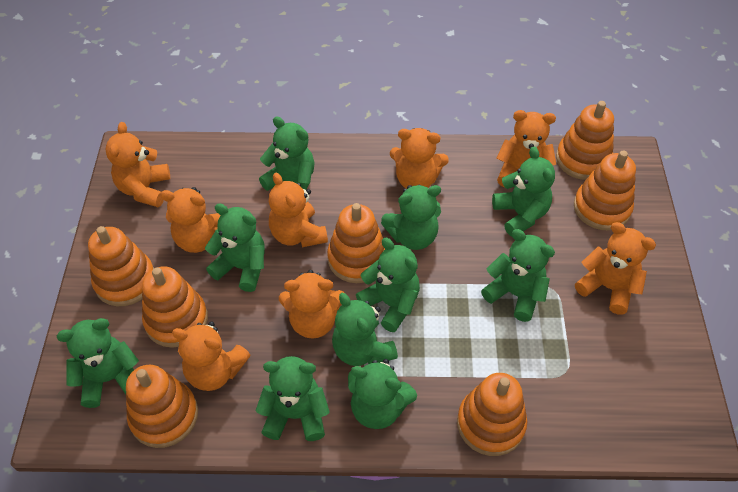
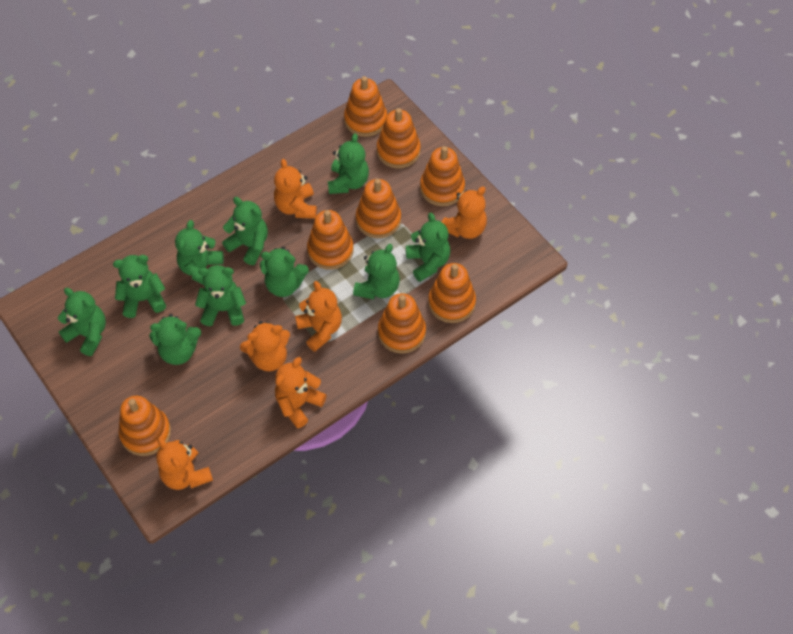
orange stacking toy: [88,226,154,306] [126,365,198,448] [142,266,208,348] [327,203,385,283] [457,373,527,456] [556,101,614,180] [574,151,636,230] = 7 -> [119,396,171,456] [307,210,354,270] [344,76,387,137] [356,179,401,238] [377,108,420,168] [378,293,426,354] [420,146,465,206] [428,263,476,323] = 8
orange teddy bear: [105,122,170,207] [160,187,221,253] [172,321,251,391] [269,173,328,247] [279,270,344,339] [390,128,449,189] [497,110,556,187] [575,222,656,315] = 8 -> [156,438,213,490] [240,321,290,371] [274,159,317,219] [275,357,326,428] [295,281,342,352] [442,186,487,239] = 6

